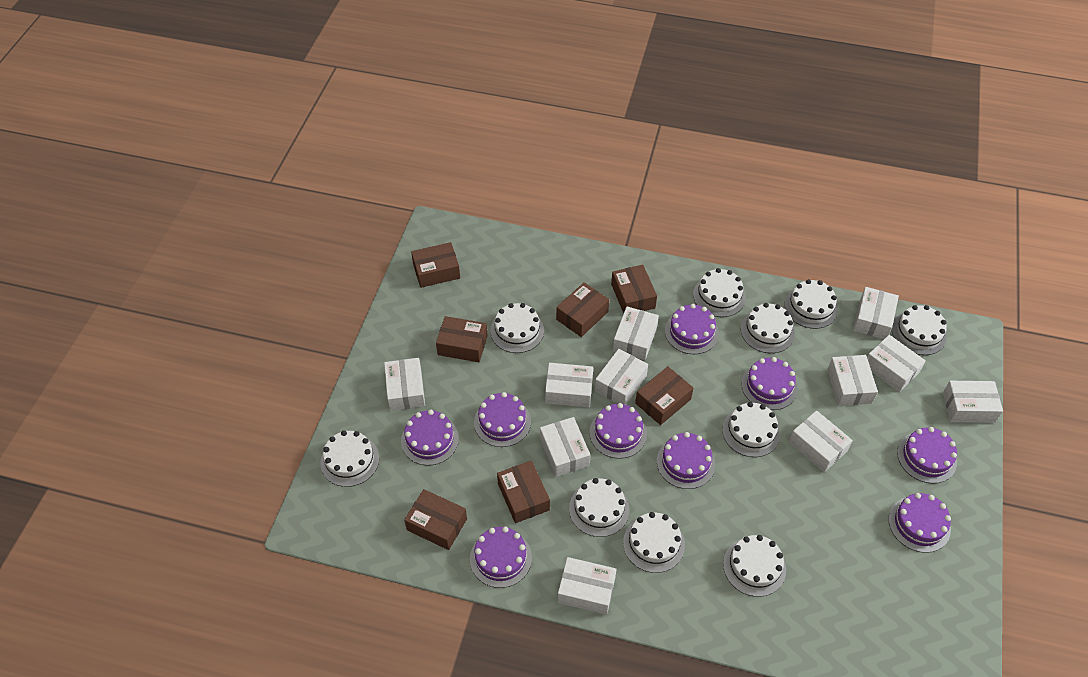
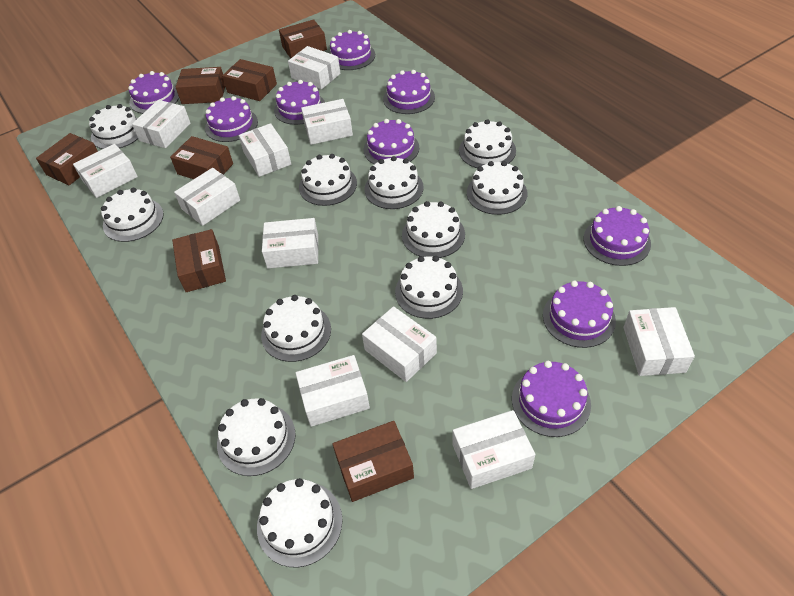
white cake: [320,430,379,487] [491,303,544,353] [569,478,629,537] [623,512,685,573] [693,268,746,317] [722,402,780,457] [723,535,786,597] [741,303,795,353] [785,279,838,329] [892,305,947,355] = 10 -> [89,104,138,149] [101,188,164,242] [217,398,296,476] [257,478,342,567] [261,295,331,362] [299,154,357,206] [365,156,424,209] [395,256,463,319] [402,201,465,258] [459,119,516,168] [467,161,528,215] = 11

